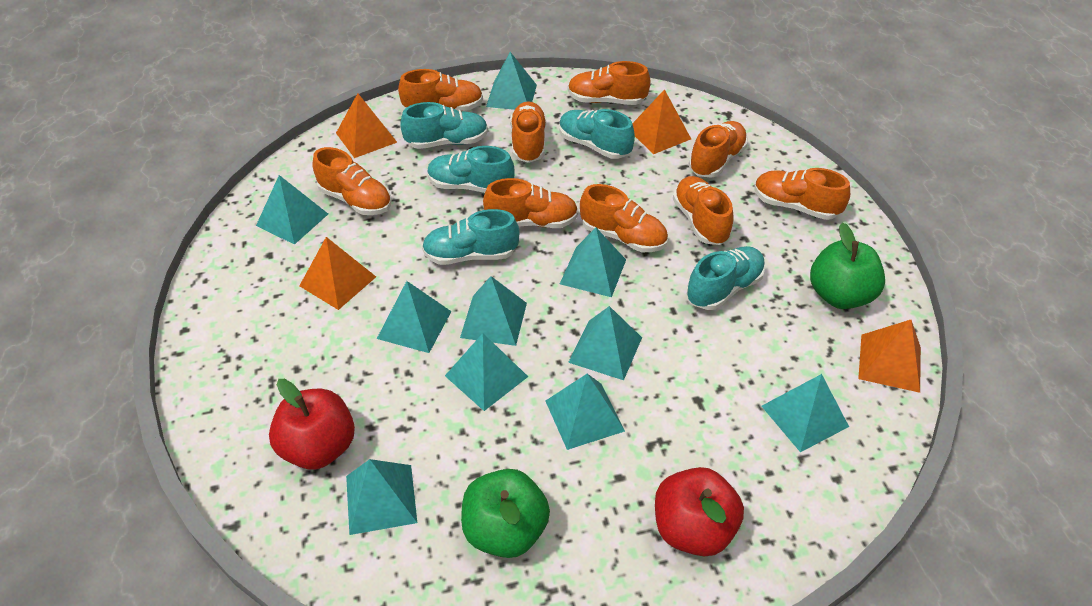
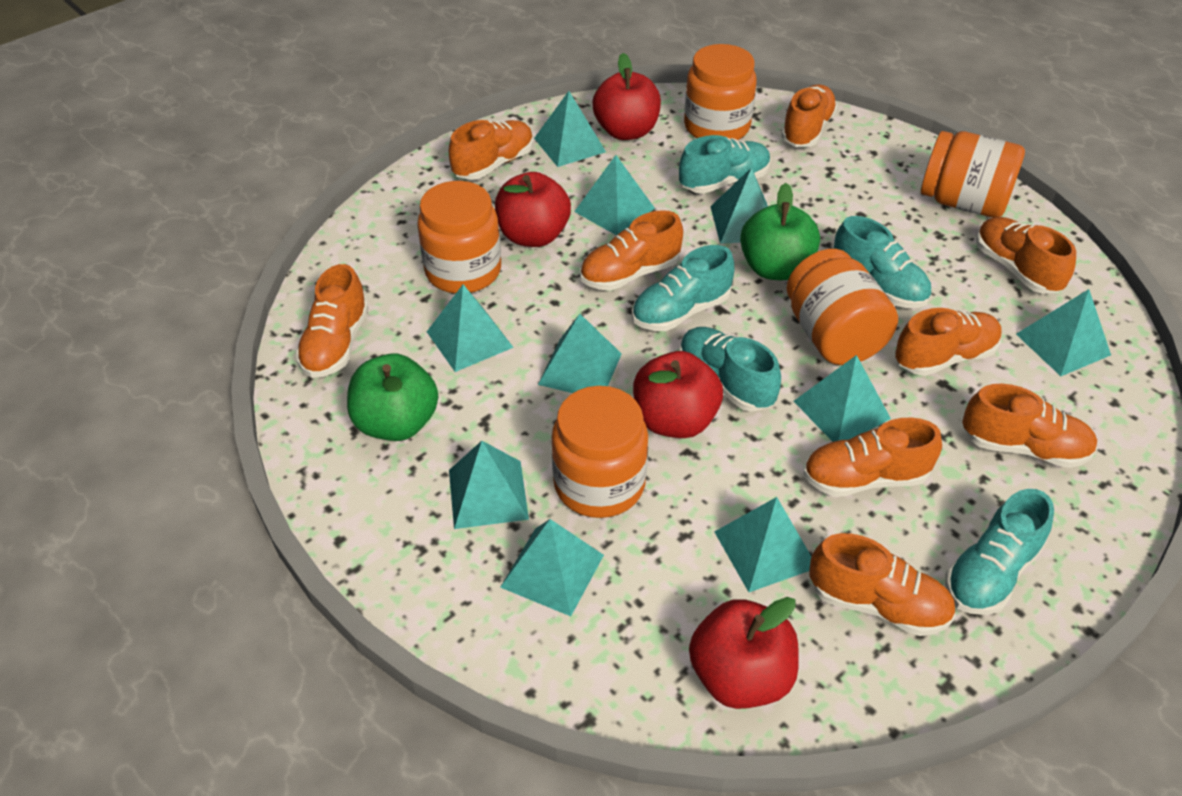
orange jar: none = 0 -> [417,181,501,293] [551,386,648,518] [684,44,757,140] [787,249,898,365] [921,131,1025,218] = 5
orange pyramid: [299,237,376,310] [336,93,397,158] [632,89,691,154] [858,320,921,393] = 4 -> none = 0
red apple: [269,379,355,469] [655,467,744,556] = 2 -> [495,172,571,247] [592,53,661,140] [633,351,723,438] [689,597,799,709] = 4

